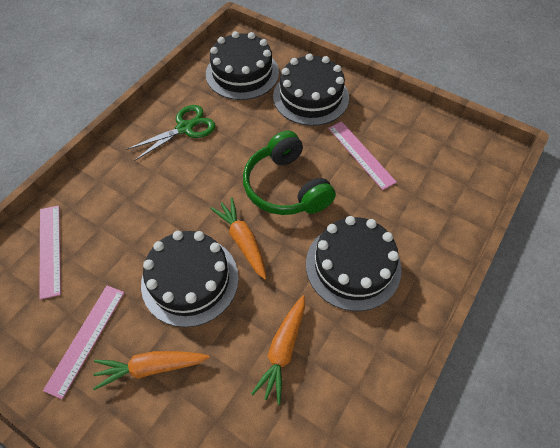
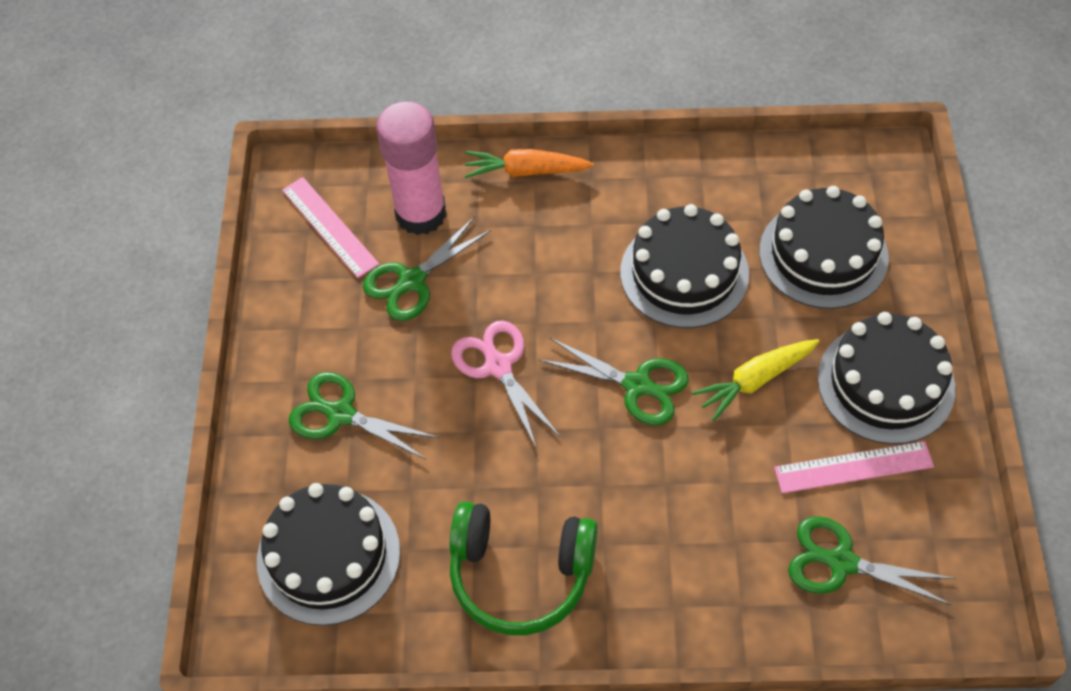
green scissors: [126,105,215,161] = 1 -> [289,372,439,460] [363,216,491,321] [539,338,689,425] [788,516,956,605] = 4
orange carrot: [93,351,209,390] [210,198,266,279] [251,295,305,405] = 3 -> [464,149,594,178] = 1
pink glue stick: none = 0 -> [376,101,446,235] = 1
pink ruler: [39,205,61,300] [43,286,125,399] [328,121,397,190] = 3 -> [282,177,379,278] [774,441,934,493] = 2
pink scissors: none = 0 -> [451,320,561,449] = 1
yellow carrot: none = 0 -> [692,339,820,421] = 1

